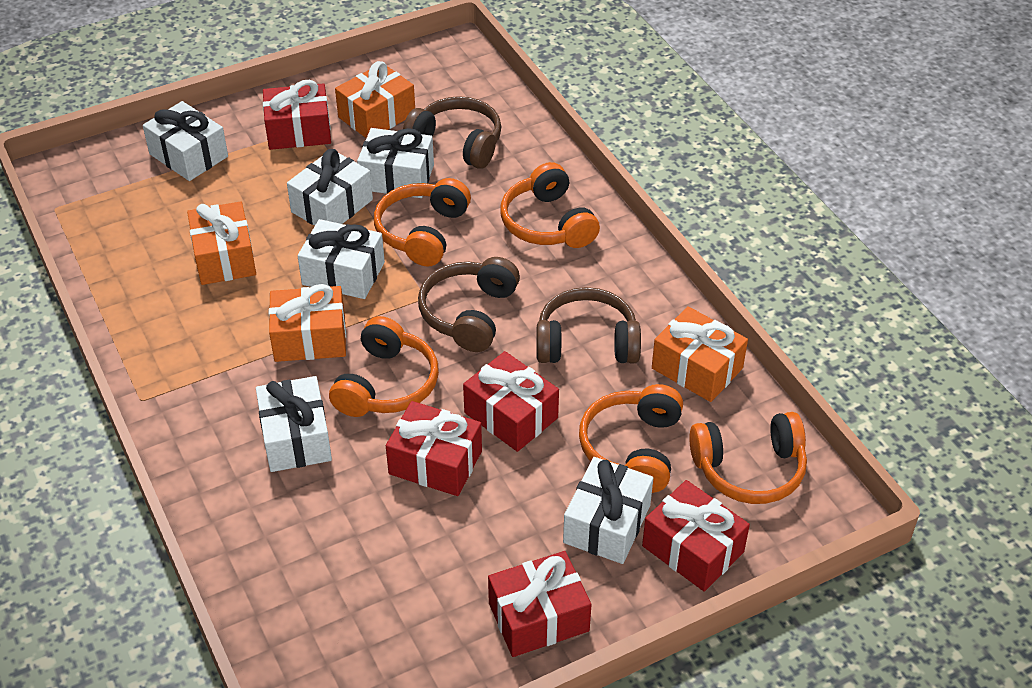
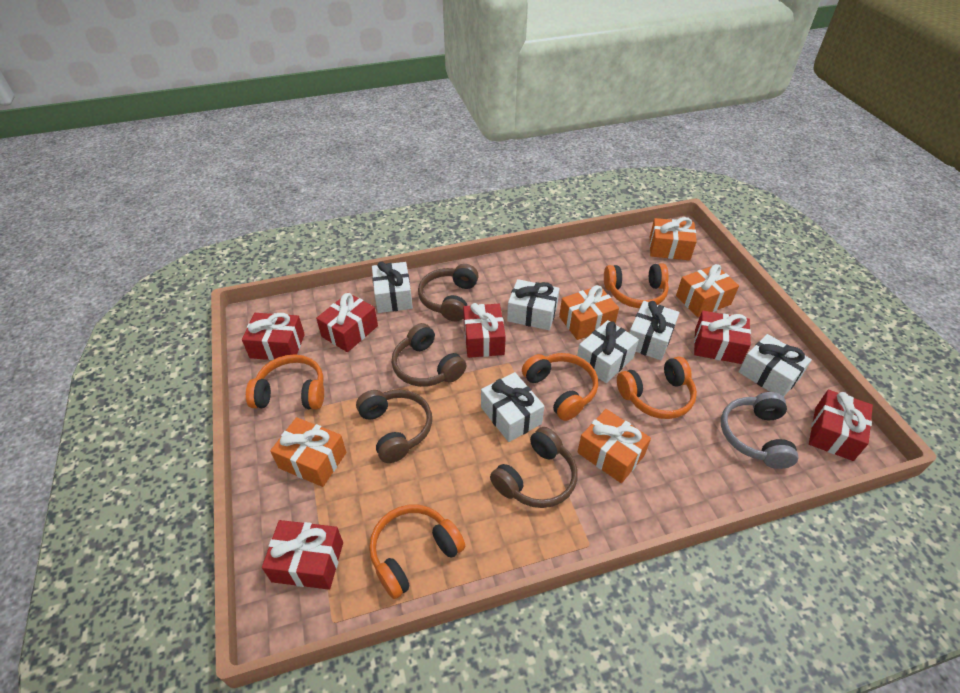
brown headphones: [403,96,501,169] [418,257,520,352] [536,287,641,363] = 3 -> [356,389,432,463] [392,323,466,387] [418,264,479,321] [490,427,578,508] = 4
grey headphones: none = 0 -> [721,392,798,469] = 1
orange gift: [187,201,256,285] [269,284,346,362] [335,61,415,138] [652,306,748,402] = 4 -> [270,417,346,487] [559,285,619,340] [577,409,651,483] [649,217,697,260] [676,264,739,317] = 5
red gift: [263,80,331,150] [386,401,482,496] [463,351,559,452] [488,551,591,657] [642,480,750,592] = 5 -> [242,313,305,360] [262,520,343,590] [316,293,378,352] [463,303,506,358] [694,311,751,364] [809,390,873,461] = 6

